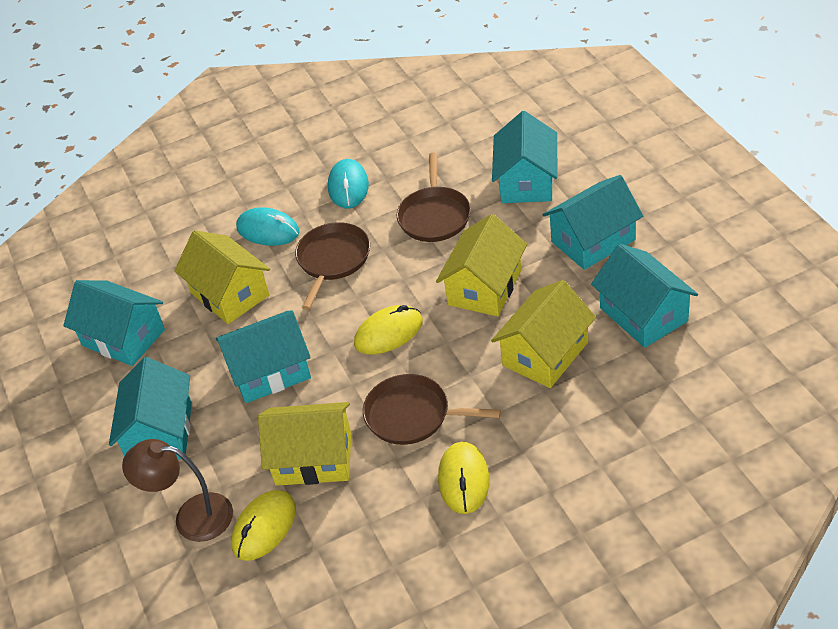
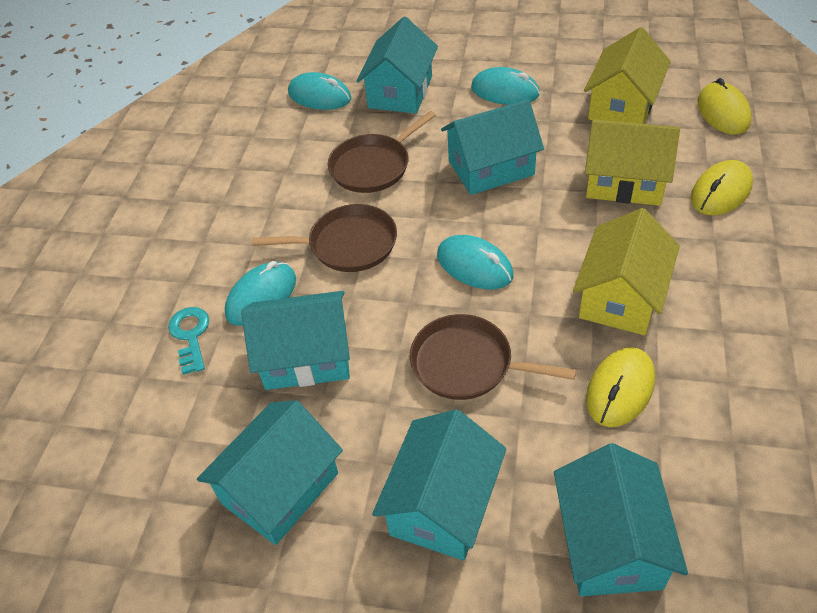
brown lamp: [122,439,233,542] = 1 -> none = 0
turquoise key: none = 0 -> [168,307,209,375] = 1
turquoise mouse: [236,207,299,246] [328,159,369,208] = 2 -> [225,261,296,326] [288,72,351,110] [437,235,513,290] [471,67,540,105] = 4
yellow house: [174,230,270,324] [258,402,351,486] [436,214,527,316] [491,280,596,388] = 4 -> [573,208,680,335] [584,27,671,124] [585,120,680,206] = 3

